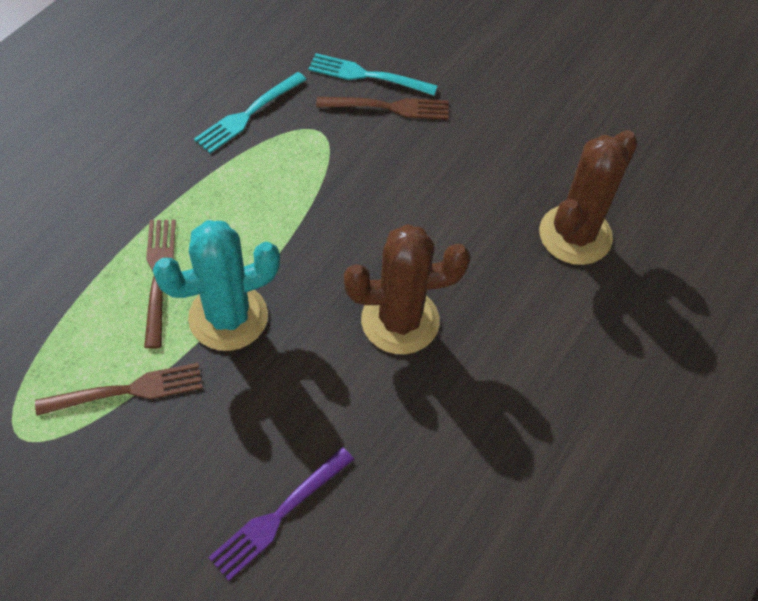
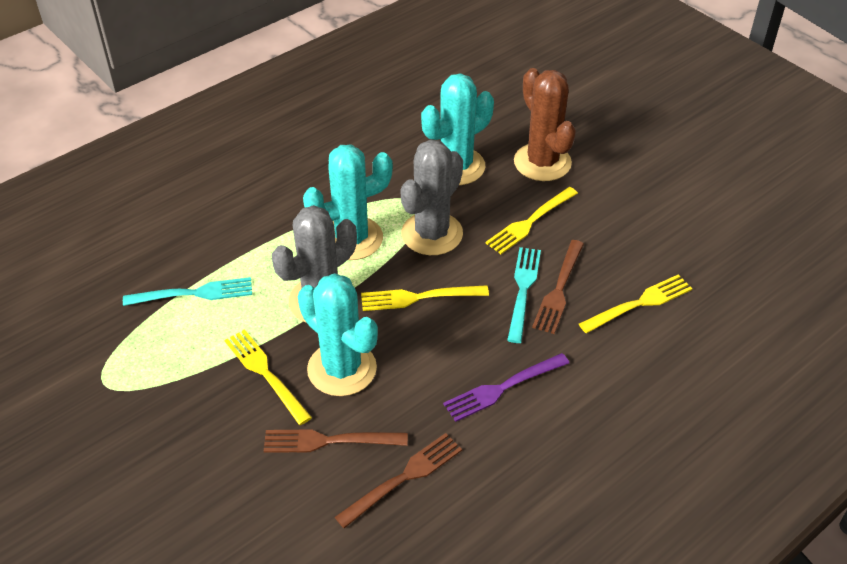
brown cactus: [344,224,471,354] [539,130,638,265] = 2 -> [514,68,576,181] = 1
grey cactus: none = 0 -> [272,205,357,323] [401,139,463,255] = 2
turquoise cactus: [153,220,280,351] = 1 -> [298,273,378,396] [303,144,393,260] [421,73,494,185] = 3
yellow fork: none = 0 -> [224,329,312,425] [361,285,489,311] [485,187,578,254] [579,274,692,333] = 4

